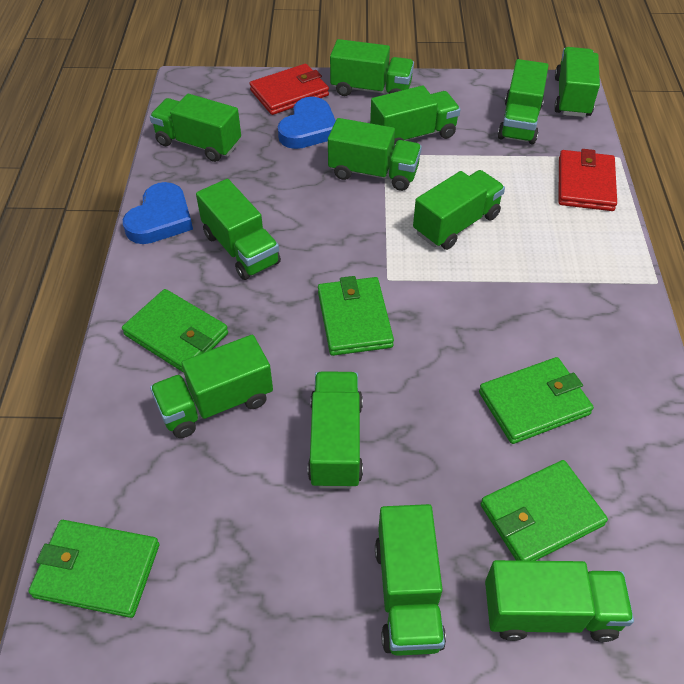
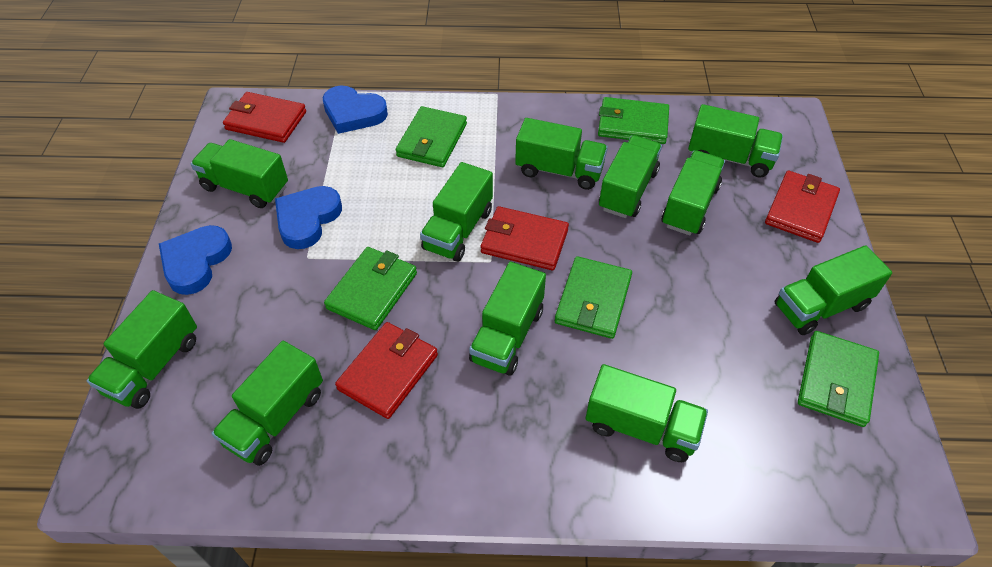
blue heart: [123,182,193,244] [278,97,336,149] = 2 -> [159,225,232,295] [275,186,342,249] [322,85,388,134] = 3
green truck: [150,94,241,162] [150,335,273,438] [196,179,281,280] [307,371,363,489] [328,118,422,191] [330,39,414,96] [370,85,460,147] [375,504,446,656] [413,170,505,250] [485,560,634,642] [498,59,549,144] [554,47,600,117] = 12 -> [87,290,197,409] [191,139,288,208] [212,341,323,466] [420,162,493,262] [469,262,546,376] [515,118,608,190] [586,364,708,462] [599,135,662,218] [662,150,725,235] [688,104,783,178] [775,245,892,335] = 11
red wallet: [249,64,329,115] [558,149,617,211] = 2 -> [223,92,306,143] [335,322,438,419] [481,206,569,270] [765,171,840,243] = 4

